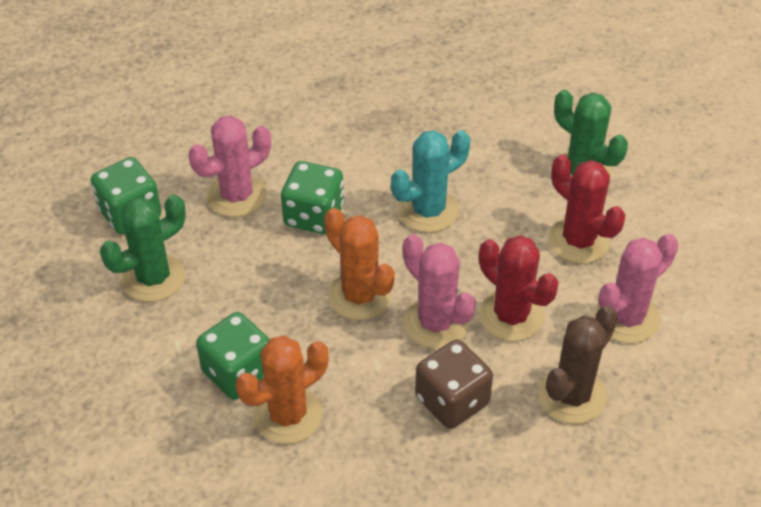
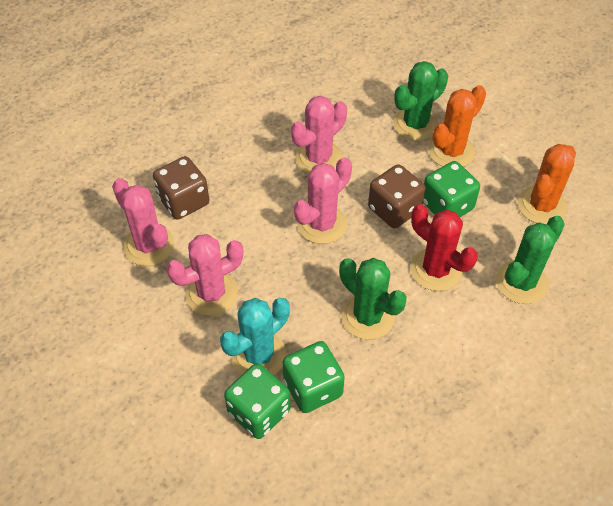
brown cactus: [538,306,618,424] = 1 -> none = 0
brown dice: [415,339,493,429] = 1 -> [153,156,209,219] [368,164,426,228] = 2
green cactus: [100,195,186,302] [554,90,628,180] = 2 -> [339,258,407,340] [393,61,448,141] [496,216,565,304] = 3
pink cactus: [188,115,271,217] [403,234,476,349] [594,234,679,343] = 3 -> [112,178,174,266] [167,234,243,316] [291,96,347,174] [294,158,352,244] = 4
red cactus: [479,235,559,341] [548,155,626,264] = 2 -> [411,204,478,291] = 1

